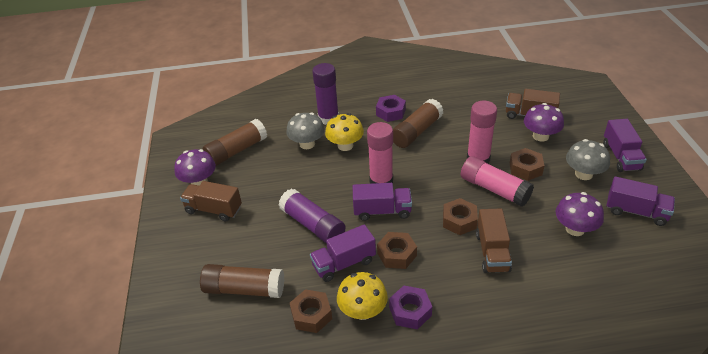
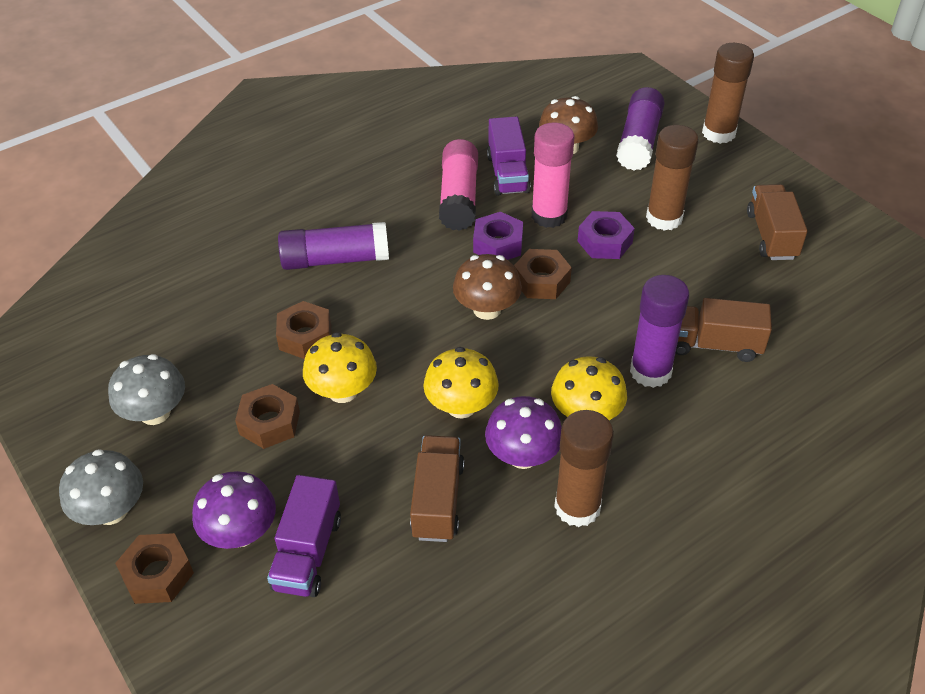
brown mushroom: none = 0 -> [453,254,522,320] [539,96,598,154] = 2
pink glue stick: [367,122,393,184] [461,156,534,207] [467,101,497,164] = 3 -> [439,139,478,231] [532,122,575,228] = 2
purple glue stick: [279,189,346,244] [312,63,339,125] = 2 -> [278,222,389,270] [616,87,665,170] [630,275,689,388] = 3
purple mushroom: [174,149,216,186] [524,103,564,142] [556,192,604,236] = 3 -> [192,471,276,549] [485,396,562,469] = 2
purple truck: [310,224,376,282] [353,183,412,221] [603,119,647,172] [607,176,675,226] = 4 -> [267,475,341,597] [487,116,531,196] = 2
yellow mushroom: [325,113,364,151] [337,272,388,320] = 2 -> [303,332,377,403] [423,347,499,419] [551,356,627,420] = 3

